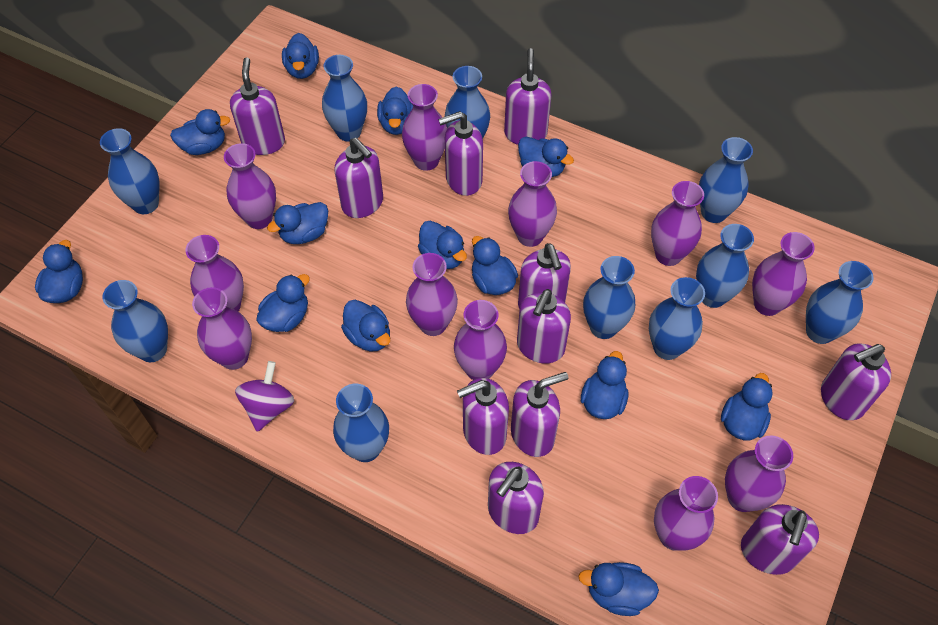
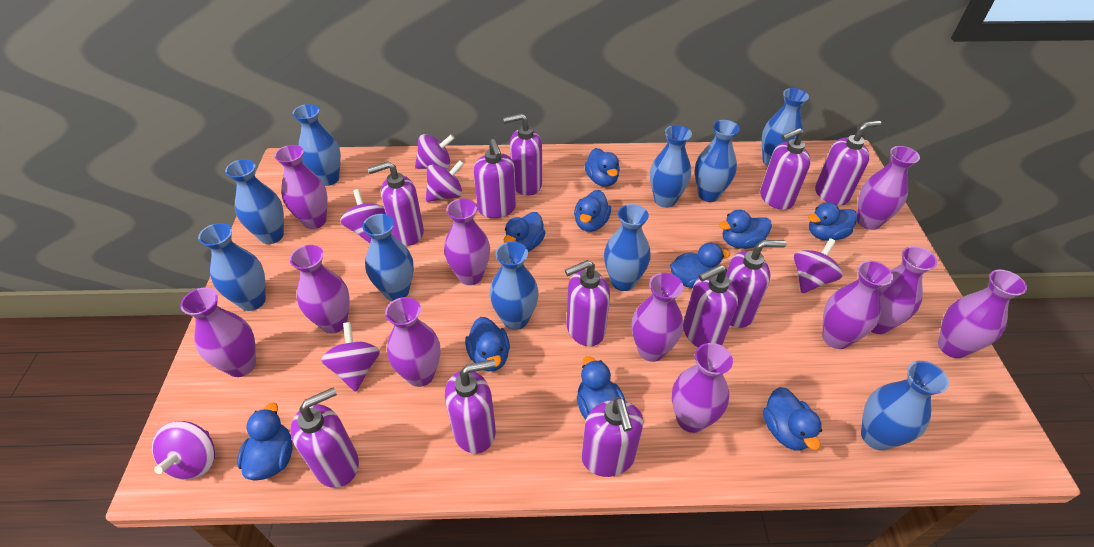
blue duck: [35,240,83,303] [170,109,230,155] [256,274,310,332] [267,202,328,244] [282,33,319,79] [341,300,390,352] [377,87,413,135] [418,221,467,269] [472,236,518,295] [518,137,574,177] [578,562,659,616] [581,351,628,419] [721,373,773,441] = 13 -> [237,402,293,481] [465,317,510,372] [504,212,546,252] [574,190,611,232] [577,356,625,420] [584,148,620,187] [670,243,730,288] [719,210,772,249] [763,387,822,450] [808,202,858,241] = 10
purple spinning top: [235,361,294,432] = 1 -> [152,421,215,480] [321,322,380,392] [340,189,386,243] [415,134,455,169] [426,160,464,202] [794,238,843,293] = 6

